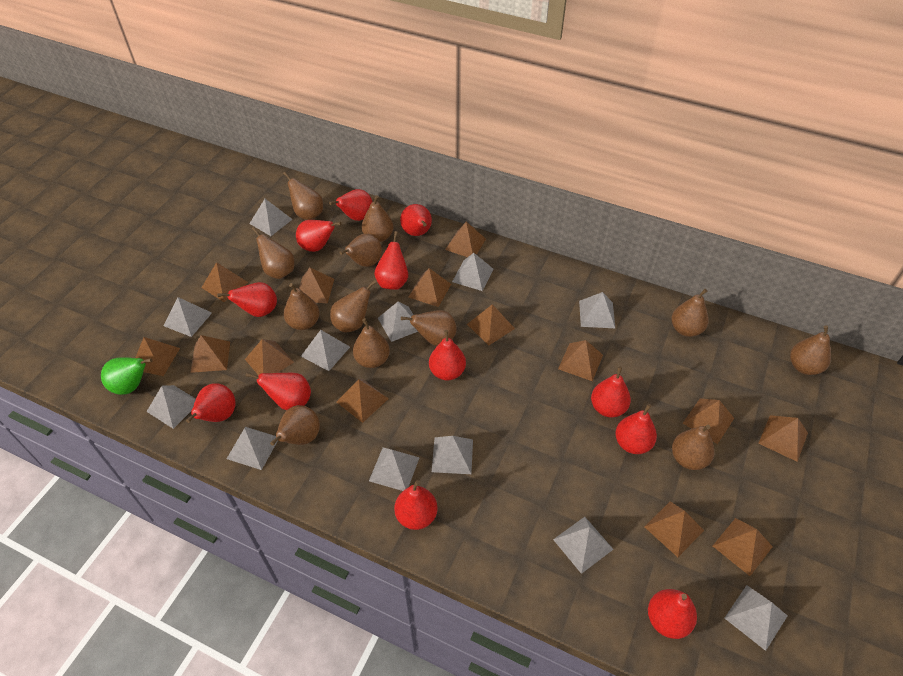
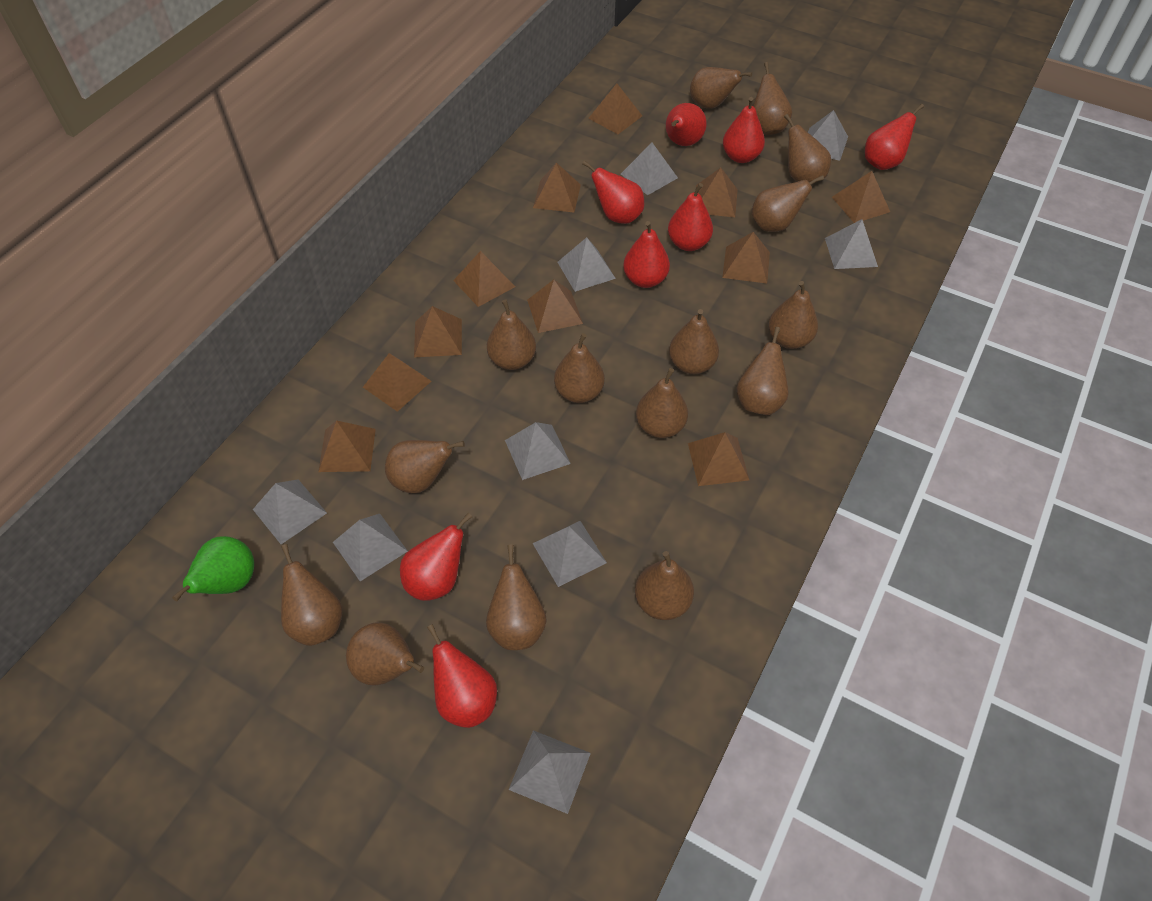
brown pear: [252,227,295,279] [270,405,320,446] [283,172,323,220] [284,283,320,330] [330,280,377,332] [339,234,382,267] [353,318,390,368] [362,195,394,242] [401,310,457,346] [671,289,709,337] [672,425,714,470] [790,325,831,375] = 12 -> [281,544,343,646] [346,622,424,686] [385,440,465,493] [486,544,547,650] [487,299,536,370] [554,333,605,403] [635,551,694,620] [636,368,688,438] [669,309,719,374] [690,67,752,109] [737,327,789,415] [752,175,824,232] [753,62,792,135] [768,281,818,349] [784,114,831,184] = 15
brown pyramid: [135,337,180,376] [190,335,230,373] [201,262,248,302] [245,339,294,375] [299,267,334,304] [337,379,389,423] [408,268,451,307] [445,222,486,257] [467,304,515,345] [558,340,603,381] [644,501,704,557] [683,398,734,444] [713,518,773,576] [758,415,808,462] = 14 -> [318,420,376,472] [363,353,431,412] [414,306,462,357] [453,251,515,307] [527,279,583,333] [533,163,581,213] [588,83,642,134] [688,432,749,486] [696,168,738,217] [722,232,770,283] [832,171,890,223] = 11
grey pyramid: [146,385,196,429] [164,297,212,337] [227,427,278,470] [249,199,293,236] [301,330,350,371] [369,448,420,491] [378,302,418,342] [432,436,473,474] [452,253,493,291] [553,517,614,574] [579,292,615,328] [725,585,787,651] = 12 -> [253,479,327,544] [333,514,408,581] [505,422,571,480] [509,730,591,814] [532,521,607,587] [557,237,616,292] [621,143,678,195] [808,110,848,161] [825,219,878,269] = 9
red pear: [186,383,236,423] [217,282,277,317] [245,372,311,410] [296,220,342,252] [329,189,373,221] [374,231,408,290] [394,480,438,530] [400,204,432,236] [429,330,466,380] [591,366,631,417] [615,404,657,454] [648,589,697,639] = 12 -> [400,512,472,601] [427,624,497,728] [582,160,644,224] [623,221,670,288] [666,103,707,146] [668,183,713,251] [723,97,765,163] [865,104,924,170] = 8

